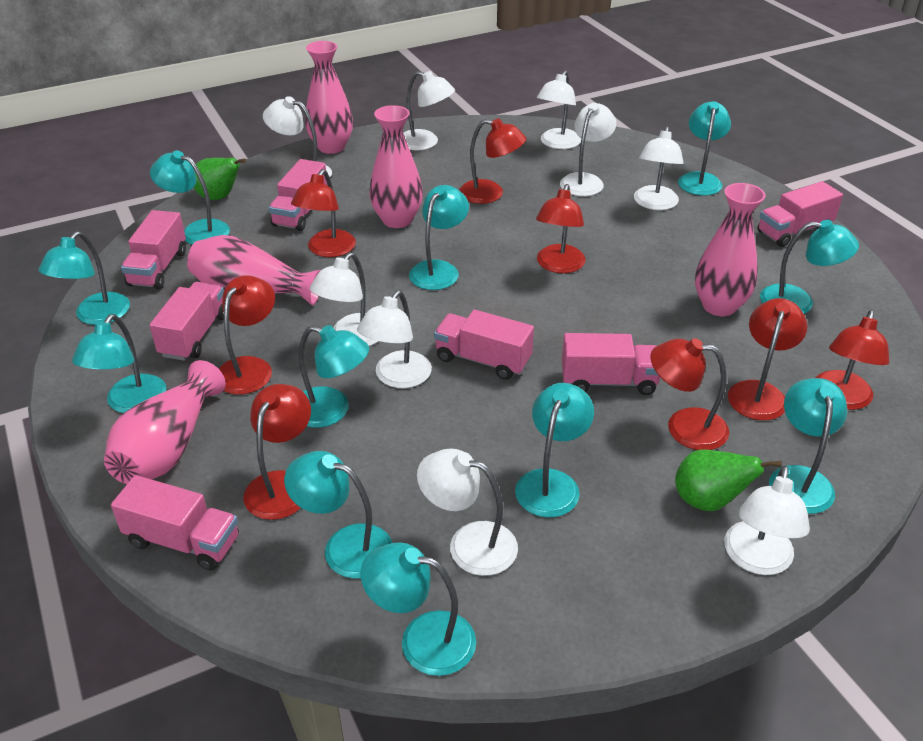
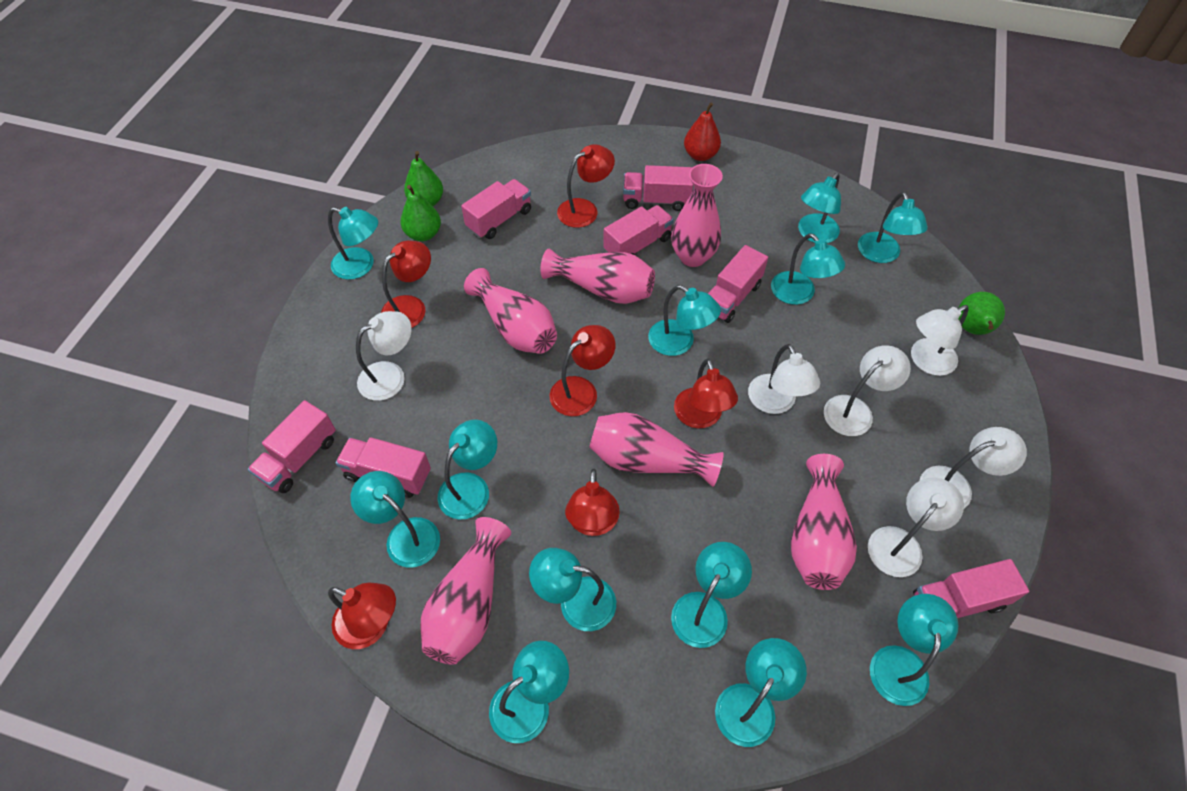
green pear: [194,158,246,200] [675,450,782,511] = 2 -> [400,185,441,241] [404,151,443,206] [958,292,1005,335] = 3
pink vase: [104,360,226,484] [187,235,321,305] [305,41,353,154] [369,105,423,228] [695,183,766,316] = 5 -> [420,517,511,665] [464,268,557,354] [540,249,655,304] [589,412,724,487] [671,164,723,267] [791,454,857,590] = 6
red lamp: [219,275,275,395] [243,384,311,520] [291,169,356,257] [459,118,526,204] [536,184,586,273] [651,338,729,450] [728,298,807,420] [816,310,890,410] = 8 -> [328,583,396,649] [381,241,431,328] [549,325,615,416] [557,144,615,228] [565,469,620,536] [674,359,738,428] = 6
red pear: none = 0 -> [684,102,721,161] = 1
turquoise lamp: [39,231,130,325] [72,314,167,413] [150,151,230,245] [284,451,392,578] [299,325,369,428] [361,542,476,676] [409,185,469,290] [515,383,594,517] [678,101,731,196] [760,220,859,314] [769,378,847,514] = 11 -> [328,207,378,280] [350,471,440,568] [437,419,497,519] [489,641,569,743] [529,548,616,631] [648,285,721,356] [671,542,752,648] [715,638,807,747] [771,233,845,305] [798,173,841,243] [858,192,928,263] [870,594,959,706] = 12
white lamp: [263,96,332,177] [310,253,379,346] [357,290,432,388] [403,71,455,151] [417,449,518,576] [537,71,581,149] [560,103,616,196] [634,126,684,210] [724,465,810,575] = 9 -> [356,311,412,401] [748,344,820,414] [824,345,911,436] [868,477,964,577] [911,305,969,376] [920,427,1027,509] = 6

